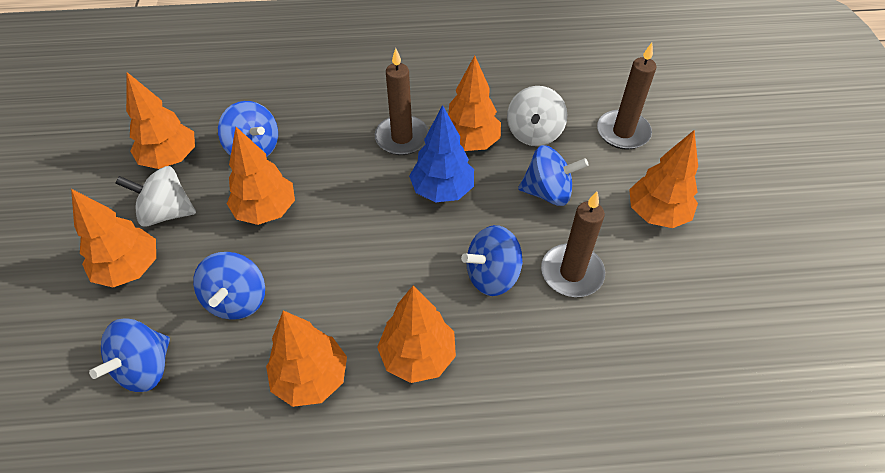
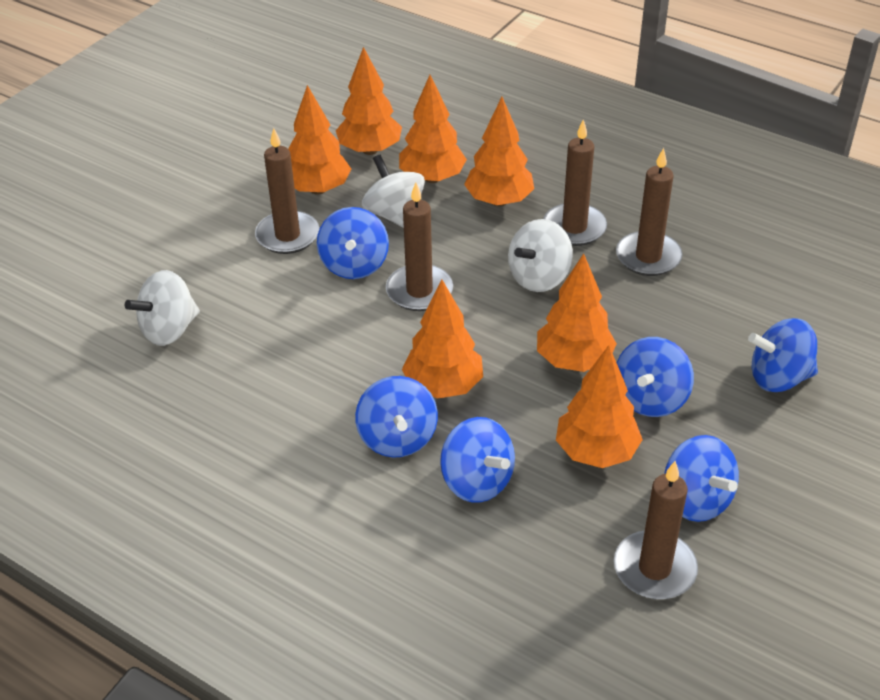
blue spinning top: [89,318,170,392] [193,252,265,320] [218,101,278,157] [461,225,523,296] [518,145,589,206] = 5 -> [317,207,389,279] [355,376,438,457] [440,417,515,503] [617,337,694,417] [664,435,739,522] [748,318,818,392] = 6
blue tree: [409,105,474,203] = 1 -> none = 0
brown candle: [375,48,429,155] [541,191,605,297] [597,43,656,150] = 3 -> [255,128,319,254] [386,182,453,311] [543,119,607,246] [614,461,698,599] [616,148,683,276] = 5
white spinning top: [115,166,196,227] [507,86,567,146] = 2 -> [125,270,200,346] [362,155,425,228] [508,219,573,292] = 3

